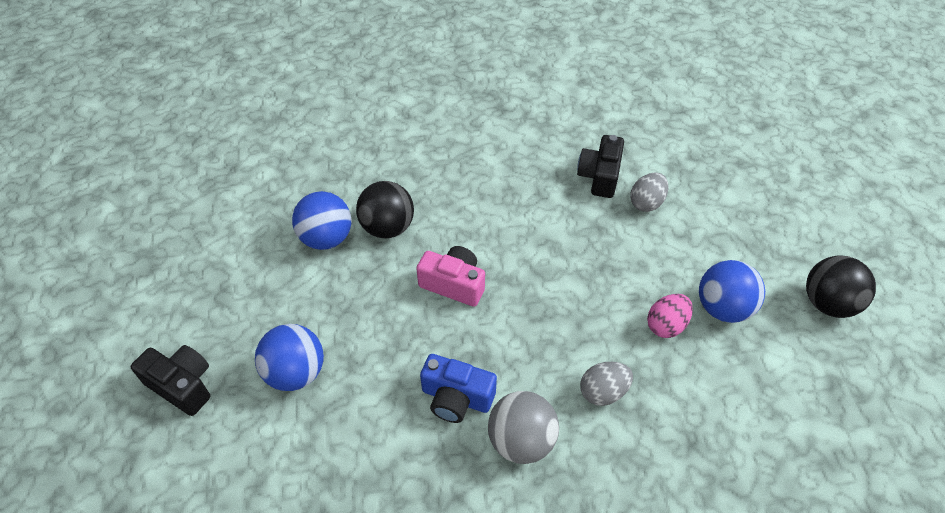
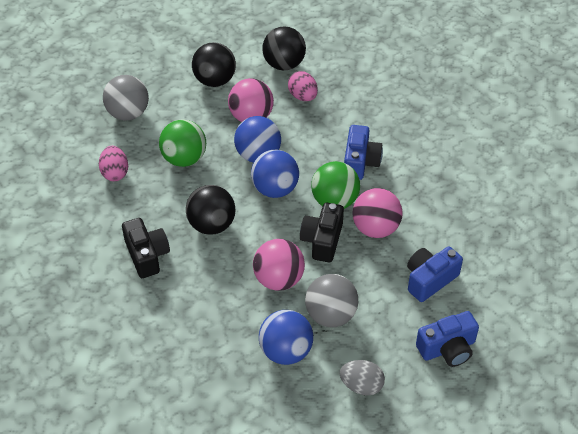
black ball: [356,181,414,238] [806,256,876,318] = 2 -> [186,185,236,235] [192,42,236,87] [262,26,306,70] = 3
blue camera: [420,354,497,423] = 1 -> [344,125,383,180] [407,247,463,302] [416,311,479,367] = 3
green ball: none = 0 -> [159,119,206,167] [311,161,360,209] = 2
grey ball: [488,391,559,464] = 1 -> [103,75,149,121] [305,274,358,327] = 2
grey egg: [580,362,633,406] [630,173,668,212] = 2 -> [340,360,385,396] = 1
pink ball: none = 0 -> [228,78,274,122] [253,239,305,291] [352,188,403,238] = 3
pink camera: [416,246,485,307] = 1 -> none = 0
pink egg: [647,294,693,338] = 1 -> [99,146,128,181] [288,71,318,101] = 2

